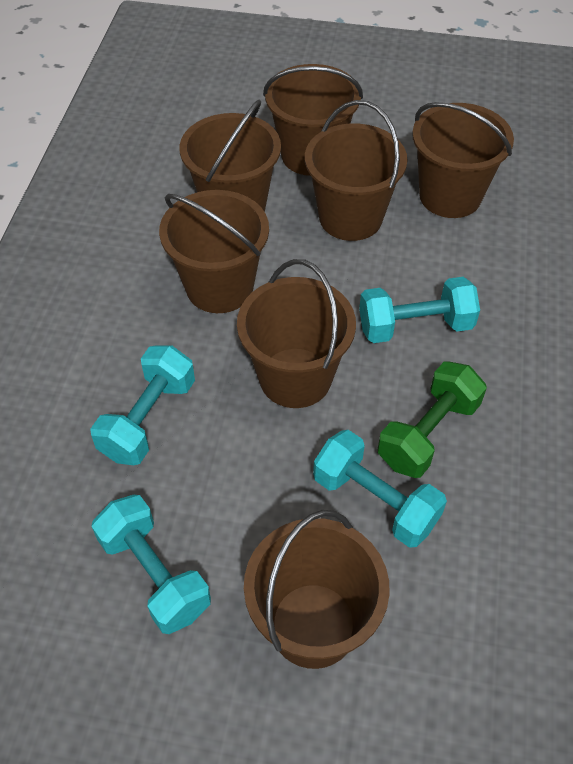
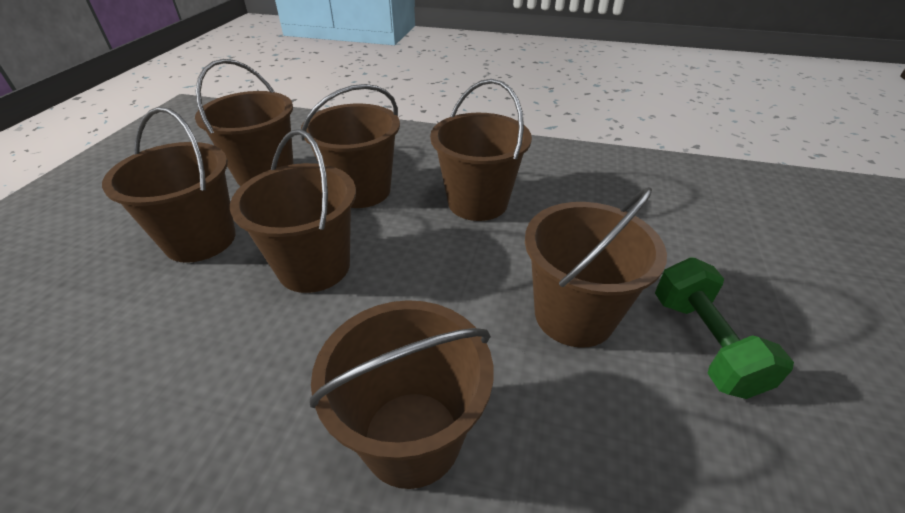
turquoise dumbbell: [90,345,195,465] [91,495,211,634] [313,430,447,548] [359,277,480,343] = 4 -> none = 0

